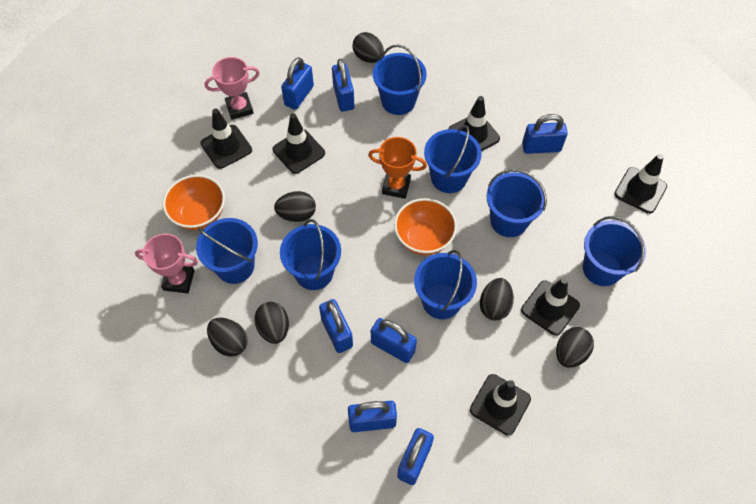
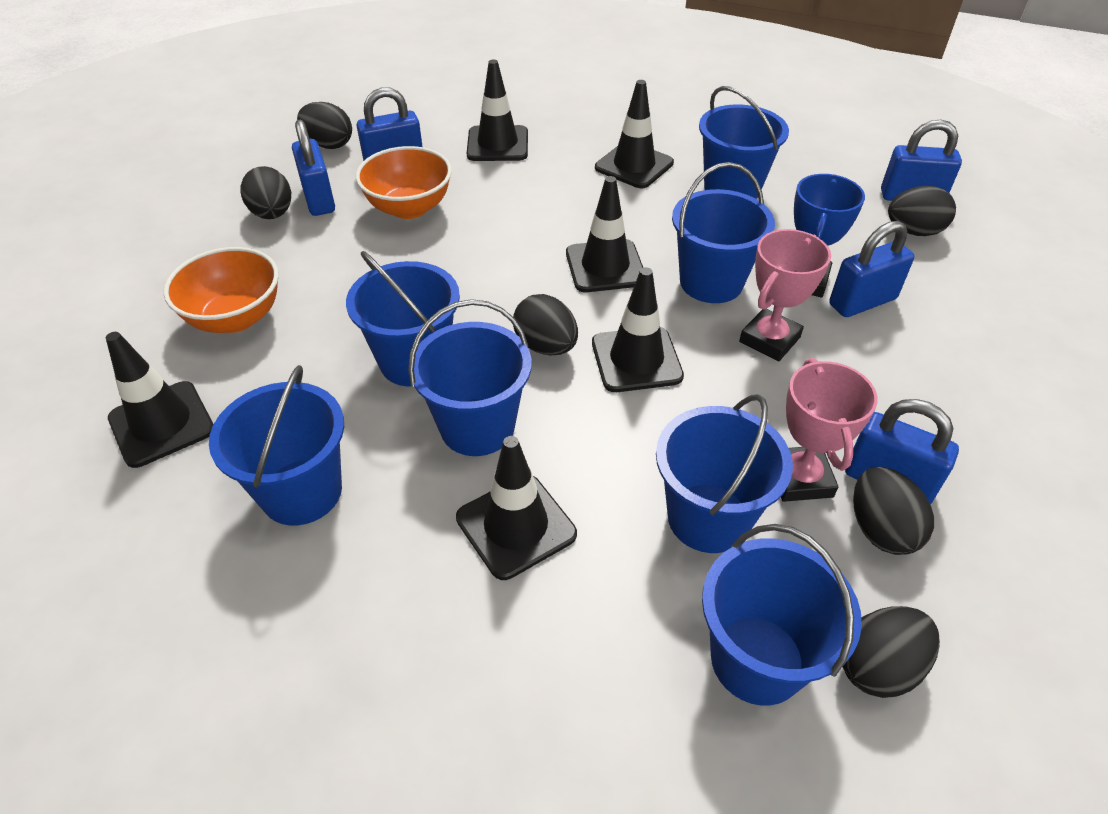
blue padlock: [281,57,314,110] [319,299,353,353] [332,59,354,112] [348,401,397,432] [371,318,417,363] [397,428,434,485] [522,114,568,154] = 7 -> [292,120,335,216] [357,87,423,161] [829,221,914,317] [845,399,959,504] [881,120,962,201] = 5
blue trophy: none = 0 -> [794,174,865,297] = 1
orange trophy: [368,137,427,199] = 1 -> none = 0

